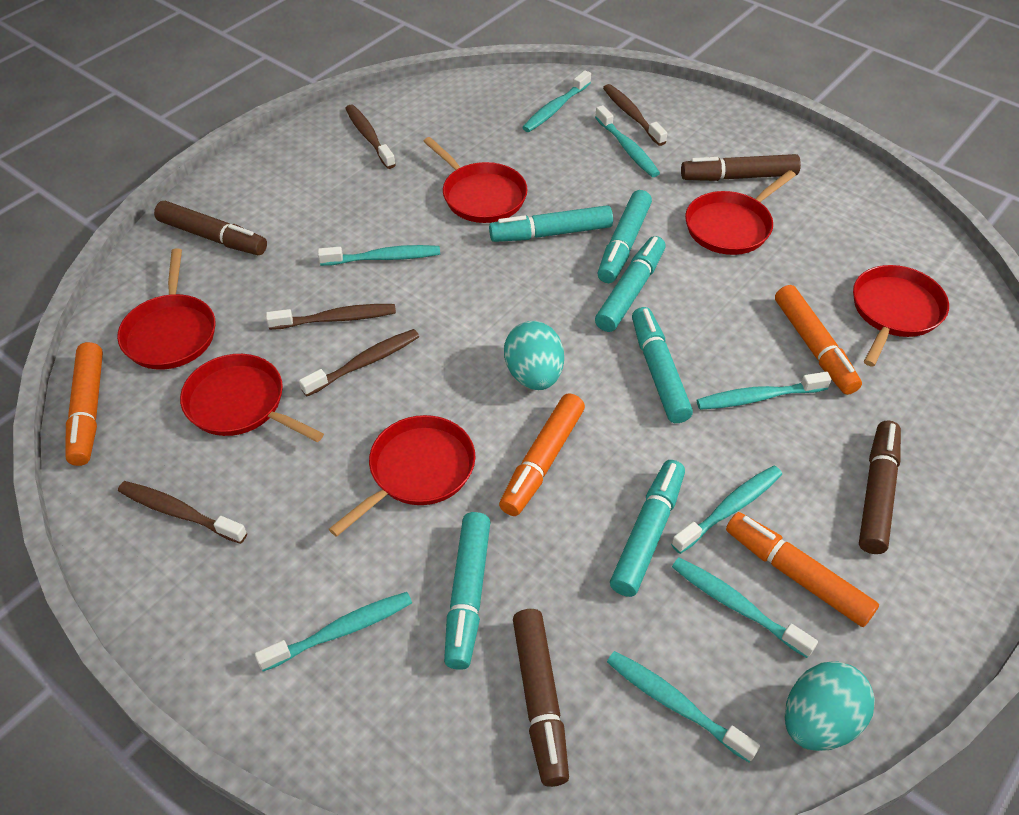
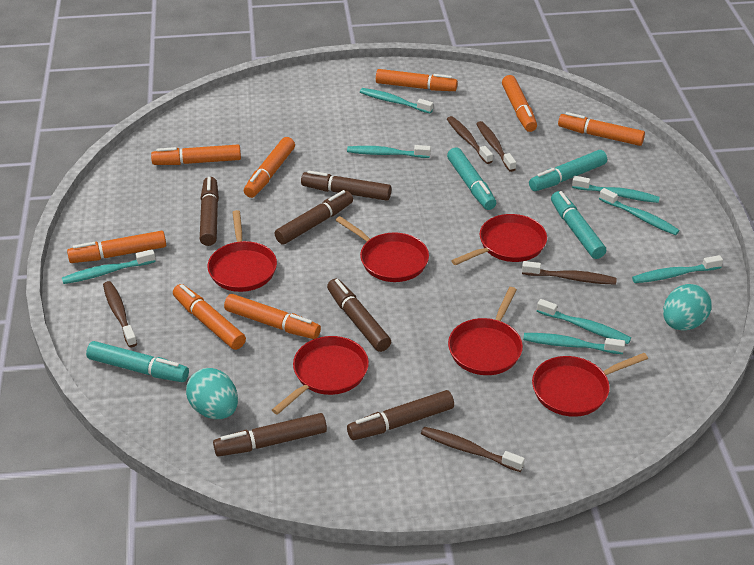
brown marker: [154,201,267,255] [513,609,569,787] [681,154,801,181] [859,420,901,554] = 4 -> [200,177,219,246] [213,413,327,457] [275,190,353,245] [301,171,391,201] [327,278,391,352] [347,390,454,440] = 6
orange marker: [65,342,103,466] [499,393,585,516] [726,512,879,627] [775,285,862,395] = 4 -> [67,231,166,263] [151,145,241,165] [173,284,246,350] [224,294,321,339] [244,137,295,198] [376,69,458,91] [502,75,537,132] [558,112,645,146] = 8
turquoise marker: [444,512,490,670] [489,205,613,242] [595,236,666,332] [597,190,652,283] [610,460,685,597] [632,307,693,423] = 6 -> [86,341,189,382] [447,147,496,210] [529,150,607,191] [551,191,606,259] = 4

